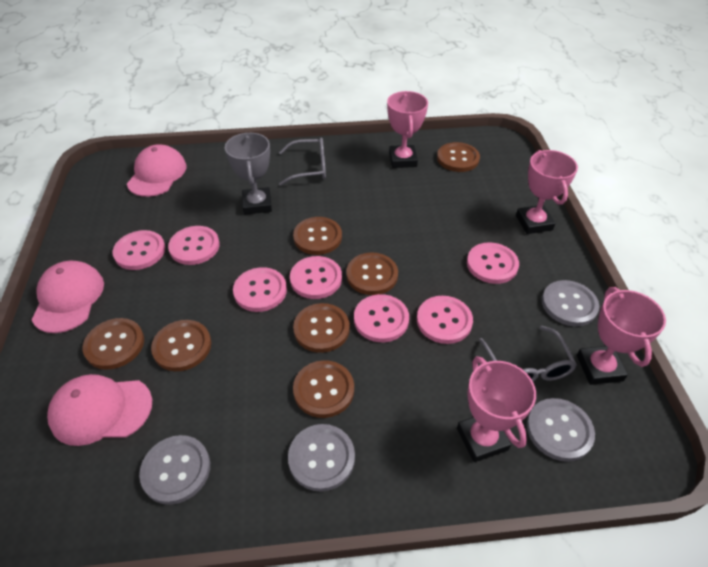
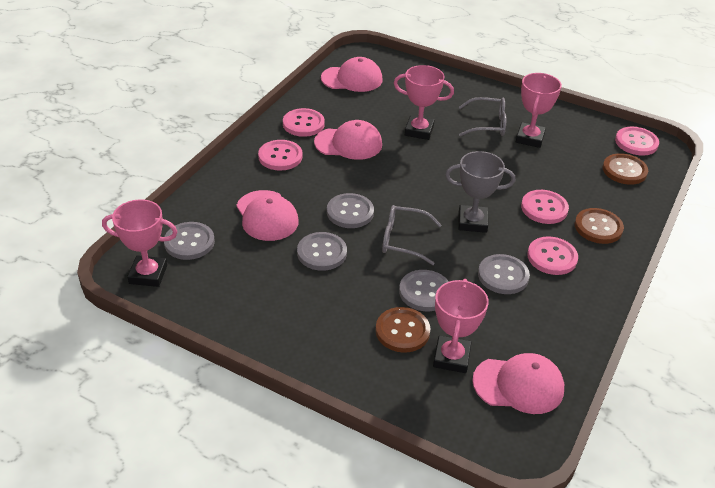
brown button: [83,318,144,370] [151,320,211,371] [293,217,342,255] [293,303,350,353] [293,360,354,418] [346,252,398,295] [437,142,480,172] = 7 -> [375,307,430,353] [575,208,624,244] [603,153,648,185] = 3
grey button: [139,435,210,505] [288,424,355,492] [527,398,595,462] [542,280,599,326] = 4 -> [164,222,215,260] [297,232,347,271] [327,193,374,228] [399,270,449,311] [478,254,530,294] = 5
pink button: [112,230,165,270] [168,226,220,265] [233,267,287,312] [290,256,342,299] [354,294,409,342] [417,296,473,344] [467,242,519,284] = 7 -> [258,140,303,171] [283,108,325,137] [521,190,569,224] [527,236,578,275] [615,126,659,156] = 5
pink cap: [32,261,104,333] [47,374,152,446] [127,144,186,197] = 3 -> [236,190,299,241] [314,120,382,160] [321,57,383,92] [472,353,564,414] = 4

